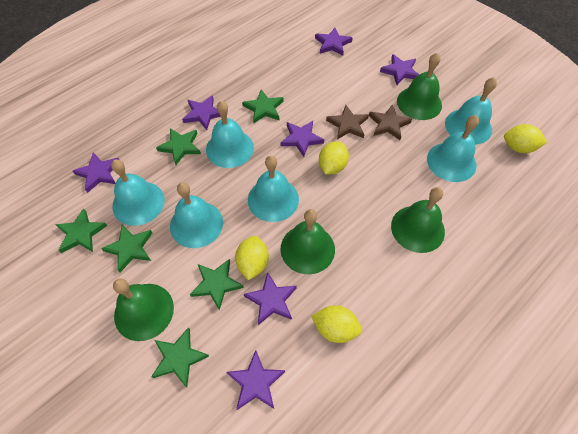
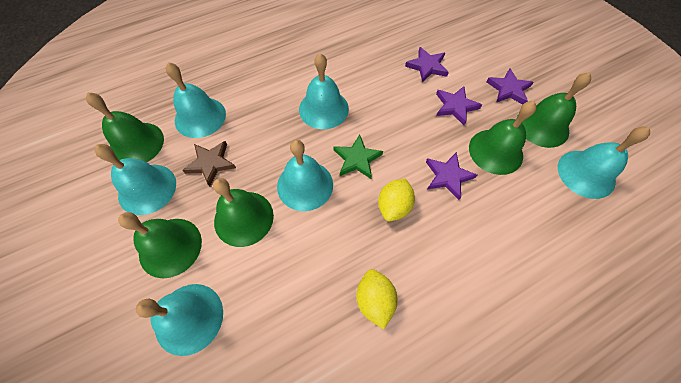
brown star: [326,105,369,139] [369,104,412,140] = 2 -> [182,141,236,186] = 1
green bell: [113,279,174,341] [281,209,335,274] [391,187,445,253] [397,53,442,120] = 4 -> [86,92,164,162] [118,212,202,278] [213,178,274,247] [469,101,537,175] [517,72,591,148] = 5
green star: [55,208,107,253] [101,225,152,272] [151,327,209,387] [156,128,201,165] [190,259,244,311] [242,90,284,123] = 6 -> [333,134,383,179] = 1
purple star: [73,152,119,193] [182,95,221,130] [226,350,285,410] [244,272,297,325] [280,121,324,157] [315,28,353,56] [380,54,419,85] = 7 -> [405,47,449,83] [426,152,477,200] [436,86,482,125] [486,69,534,104] = 4
yellow lemon: [235,236,269,280] [311,305,362,343] [319,142,349,174] [504,124,547,153] = 4 -> [356,269,397,329] [378,179,415,222] = 2

